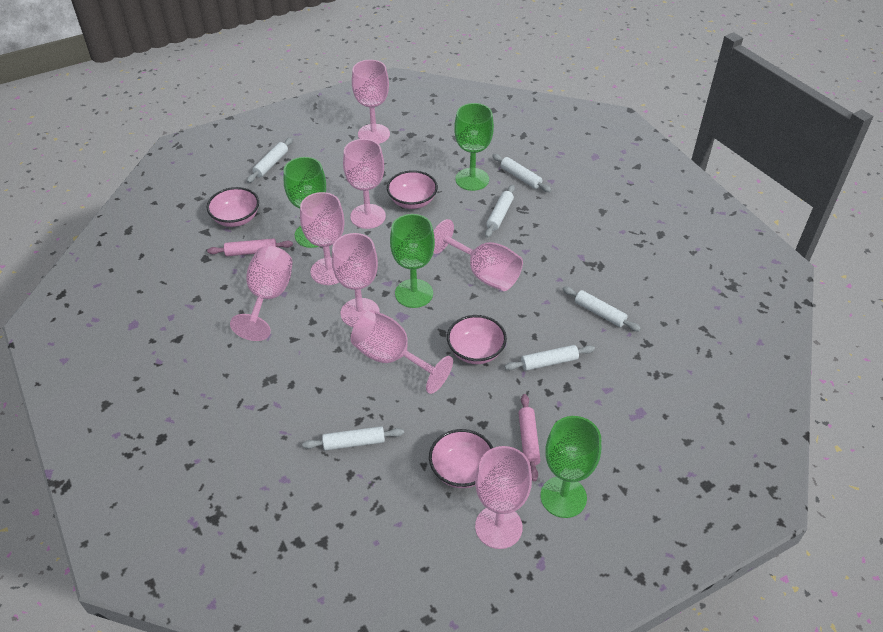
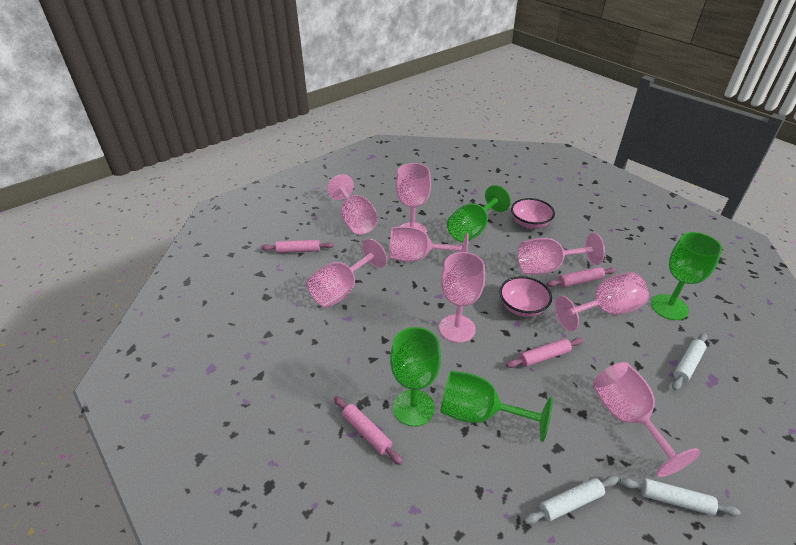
pink bowl: [207,187,259,227] [387,170,438,209] [429,429,493,488] [447,315,507,364] = 4 -> [500,276,552,317] [511,198,555,229] = 2
pink rolling pin: [207,238,293,256] [518,394,541,481] = 2 -> [261,240,334,253] [334,396,403,464] [506,338,583,368] [547,267,616,287] = 4
white rolling pin: [247,137,293,183] [302,426,404,451] [485,185,515,238] [492,154,552,192] [505,345,595,371] [562,286,641,331] = 6 -> [524,475,619,524] [620,478,740,516] [672,333,707,390] = 3

